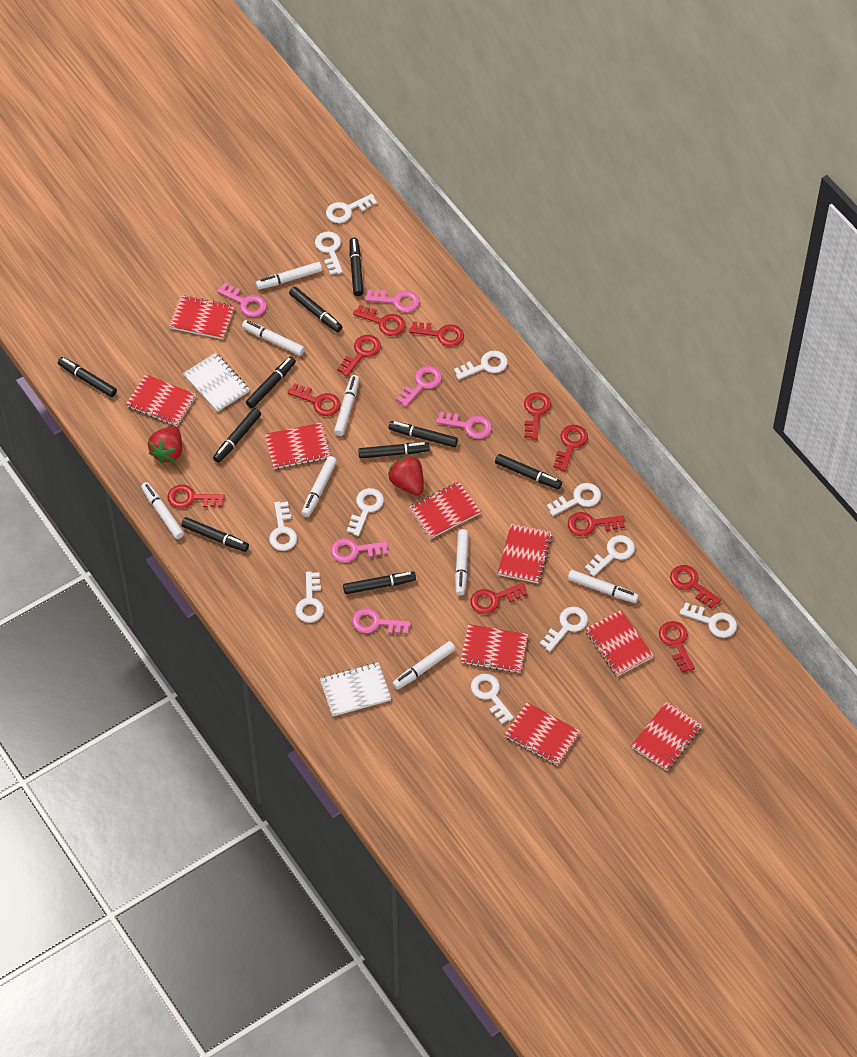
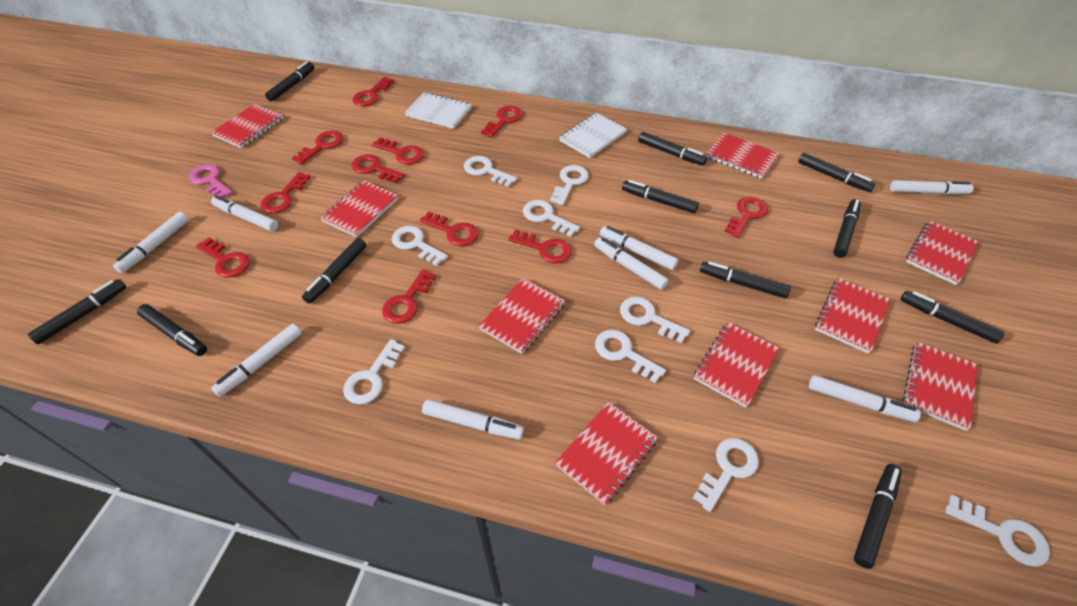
black marker: [58,357,117,397] [181,517,249,552] [213,408,261,463] [246,356,296,408] [289,287,342,332] [343,572,416,594] [349,238,363,296] [358,442,430,459] [388,421,458,447] [495,454,562,489] = 10 -> [27,279,126,344] [137,304,207,356] [265,61,315,102] [302,238,366,304] [622,180,699,213] [638,132,707,166] [700,261,791,298] [798,153,875,192] [833,199,861,258] [854,464,902,569] [901,291,1004,343] = 11
pink key: [217,283,267,317] [331,538,388,563] [352,608,411,634] [365,290,420,313] [396,366,442,407] [436,412,492,439] = 6 -> [189,164,232,198] = 1
red strawberry: [148,426,182,463] [388,455,424,496] = 2 -> none = 0
white key: [269,502,297,551] [295,571,324,623] [315,231,343,275] [326,194,377,223] [347,488,384,536] [454,351,508,380] [471,674,514,724] [540,607,588,652] [547,483,601,516] [585,535,635,576] [680,602,737,638] = 11 -> [343,339,405,404] [392,226,448,266] [464,156,517,187] [523,200,580,237] [550,165,589,205] [595,330,666,383] [620,297,690,343] [693,438,759,512] [946,495,1050,567] = 9

